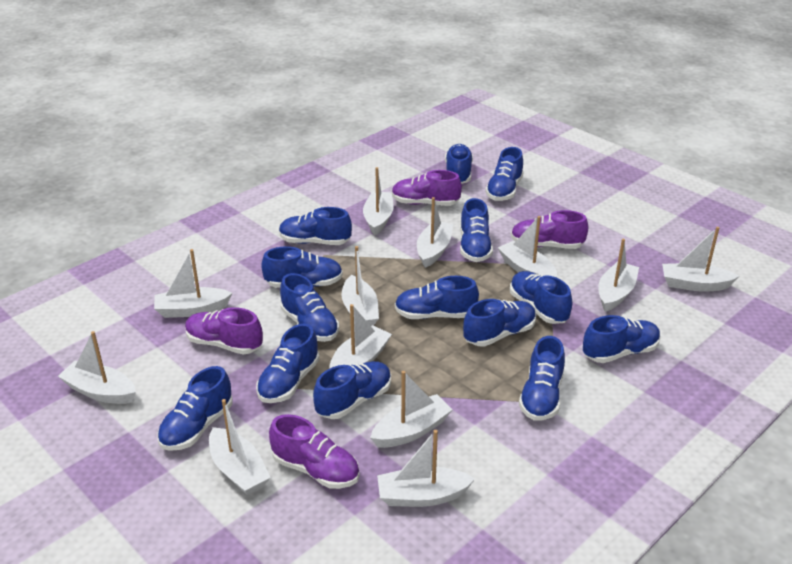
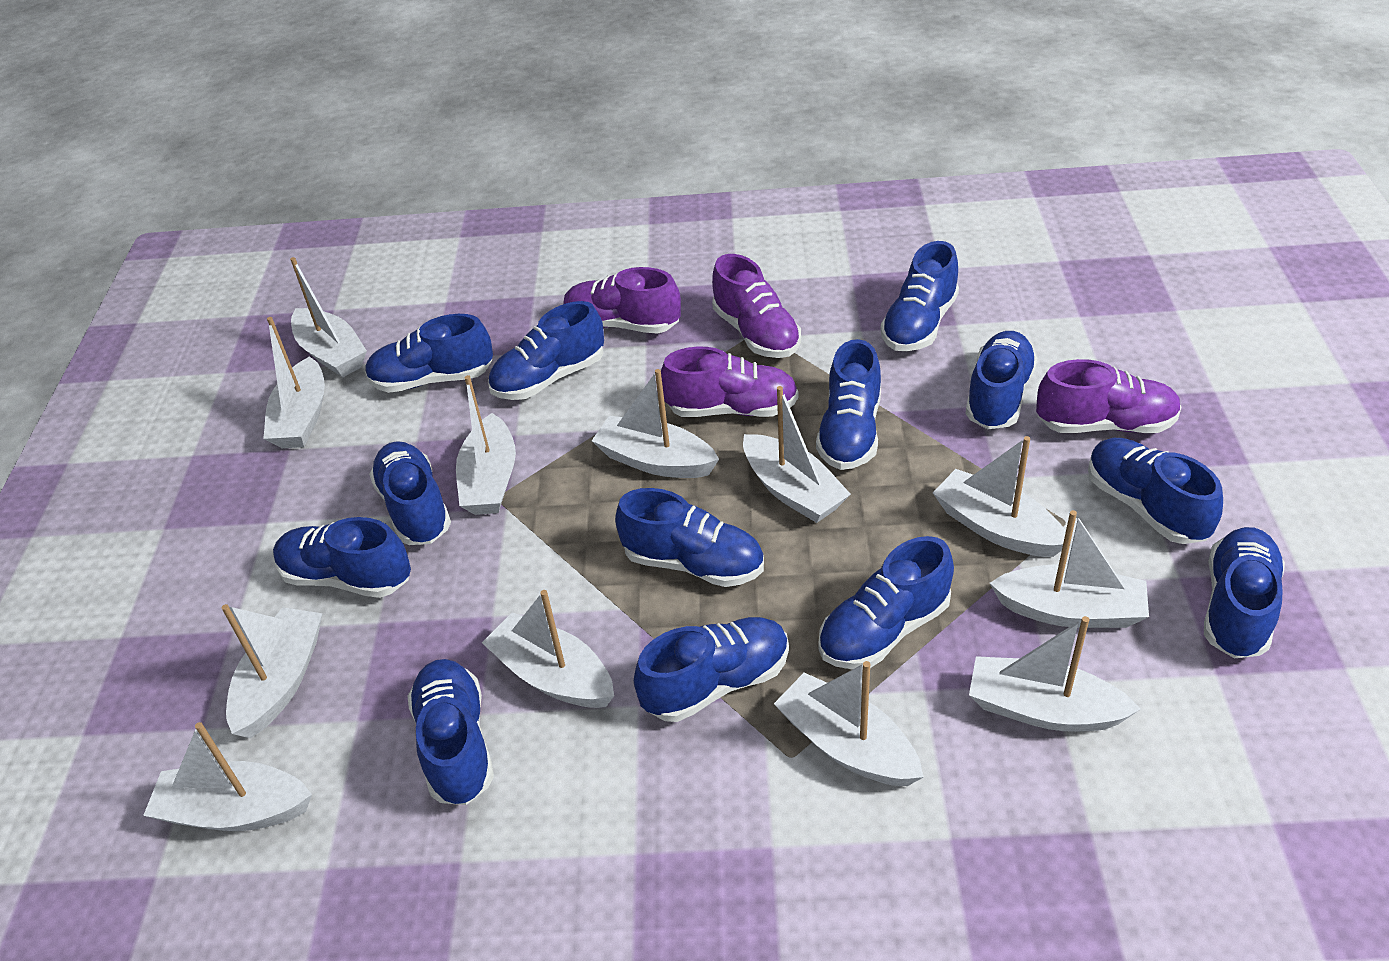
blue shoe: [157,366,233,451] [256,323,319,403] [261,246,343,288] [279,207,352,245] [280,273,339,342] [313,361,391,419] [395,276,479,319] [445,144,473,184] [460,198,493,262] [463,299,536,347] [485,147,524,201] [510,271,572,324] [519,336,565,421] [583,315,661,363] = 14 -> [273,517,411,598] [365,314,493,393] [369,441,451,545] [408,659,494,805] [488,301,604,400] [615,488,764,587] [634,617,789,722] [816,339,881,470] [818,536,954,670] [880,241,959,351] [965,331,1038,429] [1088,438,1223,544] [1204,527,1285,658] = 13

